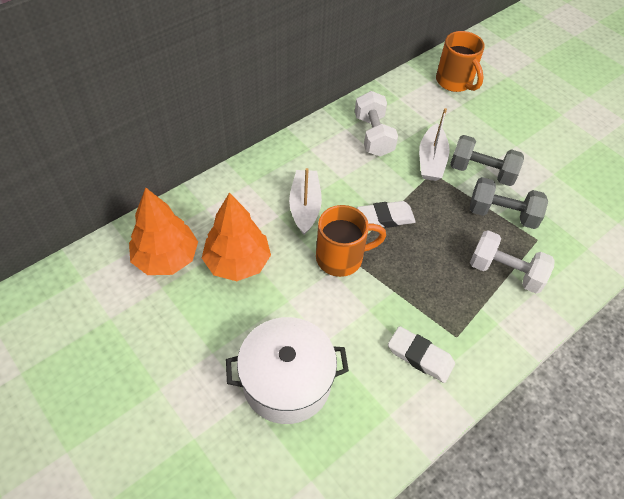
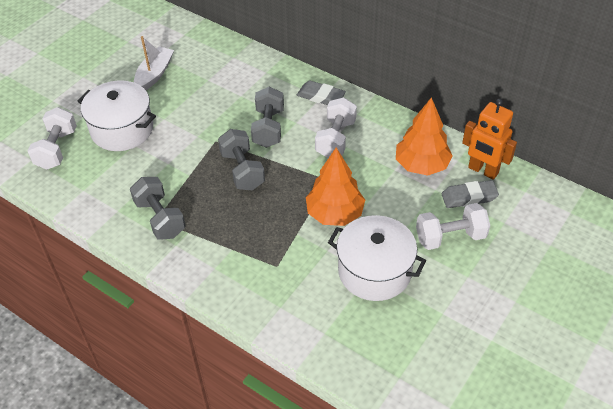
grey dumbbell: [450,135,524,186] [470,177,548,229] = 2 -> [130,177,185,240] [218,129,265,190] [251,87,284,148] = 3
grey eraser: none = 0 -> [297,81,346,105] [441,180,499,208] = 2
orange mug: [316,205,386,277] [436,31,485,92] = 2 -> none = 0
orange robot: none = 0 -> [462,99,517,180] = 1
white boat: [289,168,322,235] [419,108,450,181] = 2 -> [134,36,174,90] = 1
white dumbbell: [355,91,398,157] [470,230,555,294] = 2 -> [28,107,77,170] [315,98,357,158] [416,203,490,250] = 3
white eraser: [357,201,416,228] [388,326,455,383] = 2 -> none = 0
white pot: [226,317,349,424] = 1 -> [78,80,156,151] [328,215,426,301] = 2

